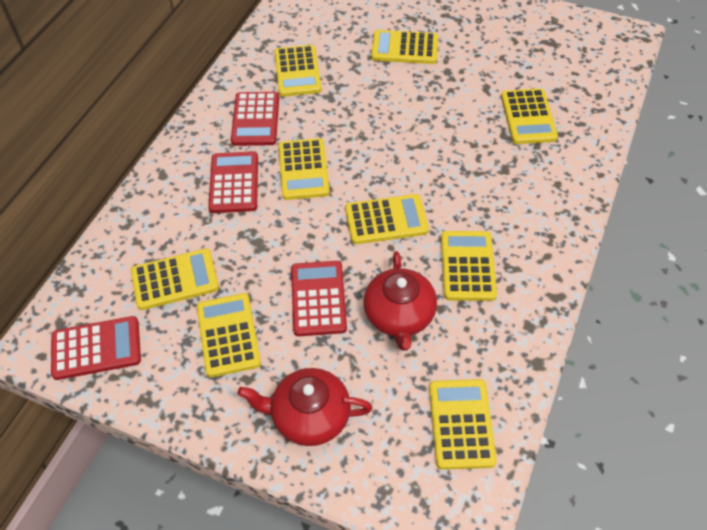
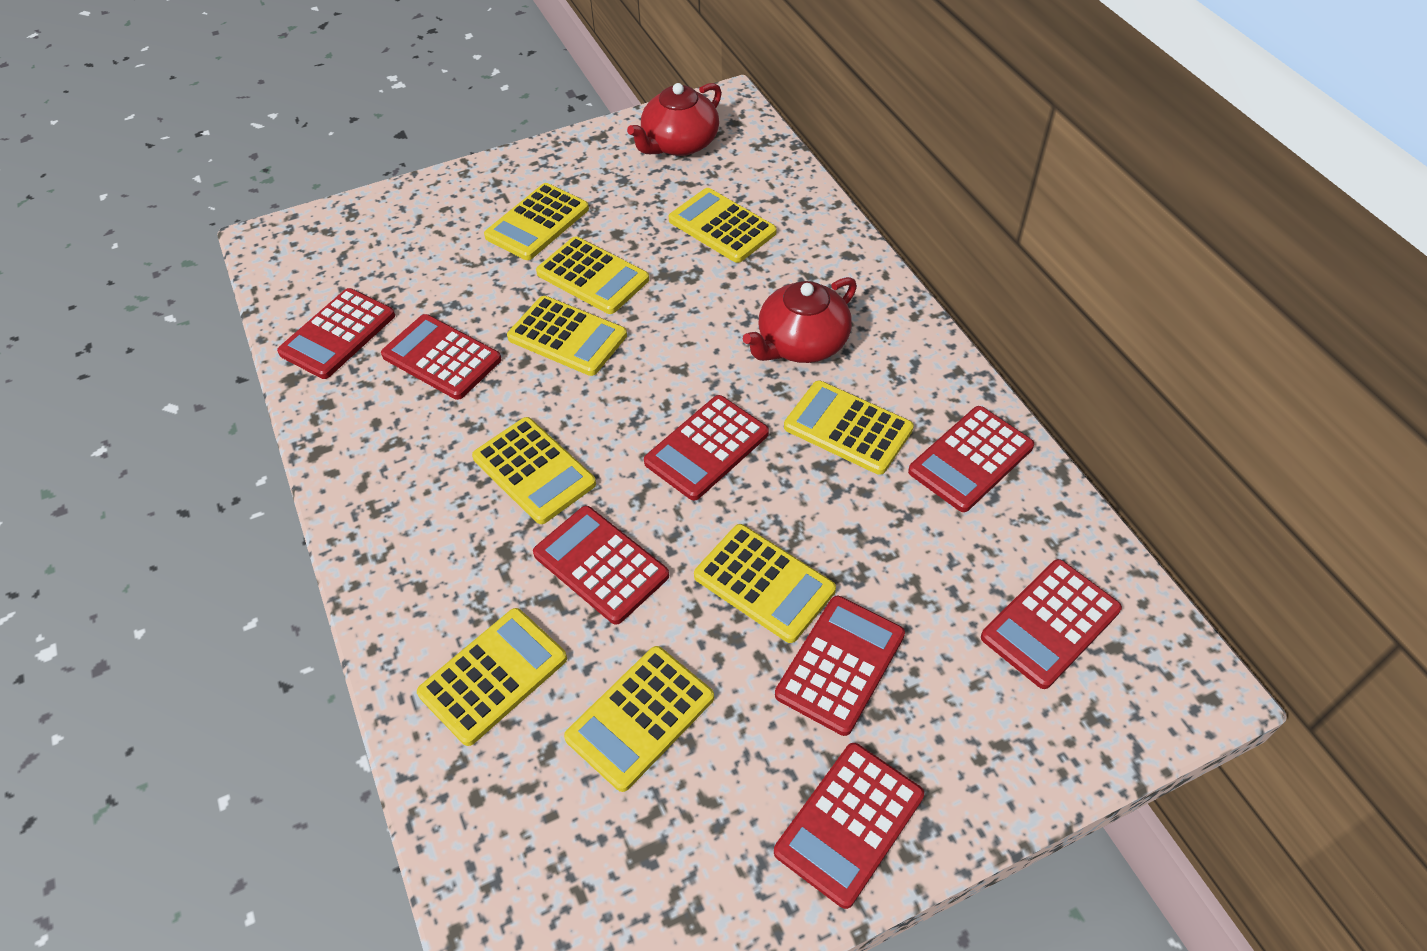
red calculator: [51,316,141,380] [208,151,258,213] [231,92,279,146] [291,261,347,336] = 4 -> [277,288,395,379] [381,314,502,400] [533,506,669,625] [644,395,769,501] [774,743,924,909] [775,596,905,736] [908,406,1034,512] [981,559,1122,689] = 8

